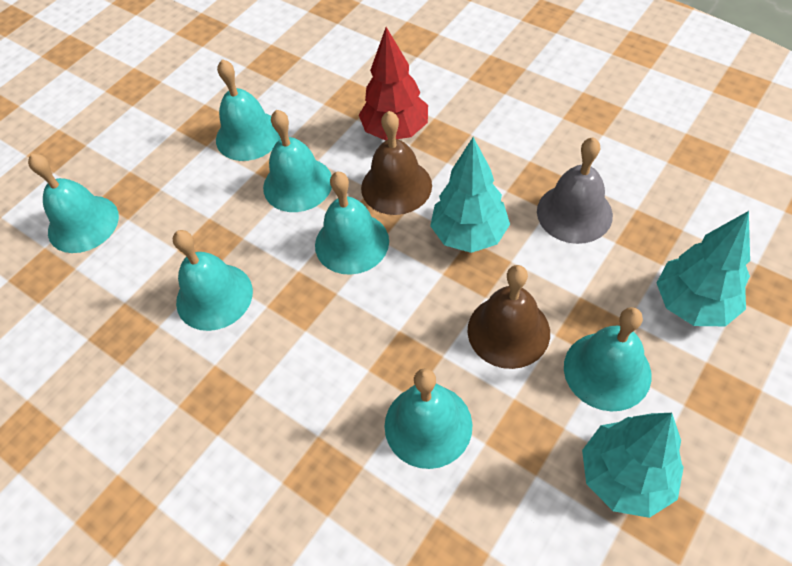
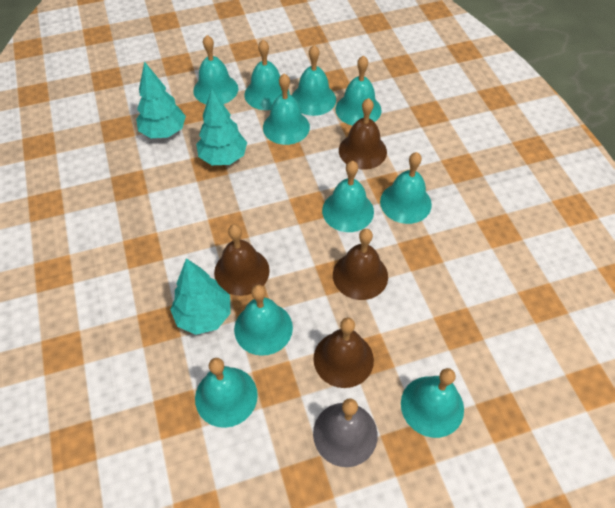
brown bell: [361,111,432,215] [467,265,550,369] = 2 -> [214,224,270,296] [313,318,374,388] [333,229,388,300] [339,98,387,170] = 4
red tree: [359,27,428,141] = 1 -> none = 0
turquoise bell: [28,154,119,253] [173,230,253,331] [216,59,281,161] [263,110,332,212] [315,172,389,275] [384,368,472,469] [564,307,651,411] = 7 -> [193,35,238,104] [195,358,258,428] [234,285,293,356] [245,40,290,110] [263,74,310,145] [292,45,336,116] [322,161,374,232] [335,55,382,126] [380,152,432,224] [401,368,464,438] = 10

